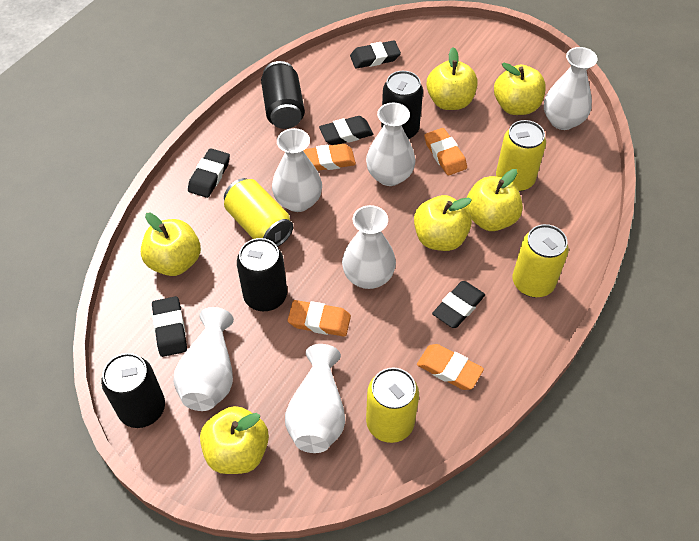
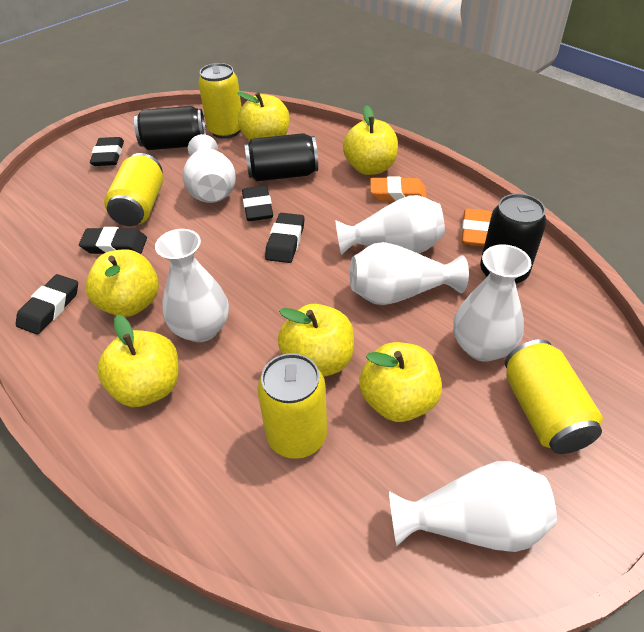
black can: [101,353,165,428] [237,238,287,311] [261,61,305,129] [381,71,423,139] = 4 -> [134,106,206,150] [245,133,318,181] [480,194,547,284] = 3
orange eraser: [288,300,351,337] [304,144,356,171] [417,344,484,390] [424,128,467,175] = 4 -> [370,176,427,201] [462,208,492,247] = 2

